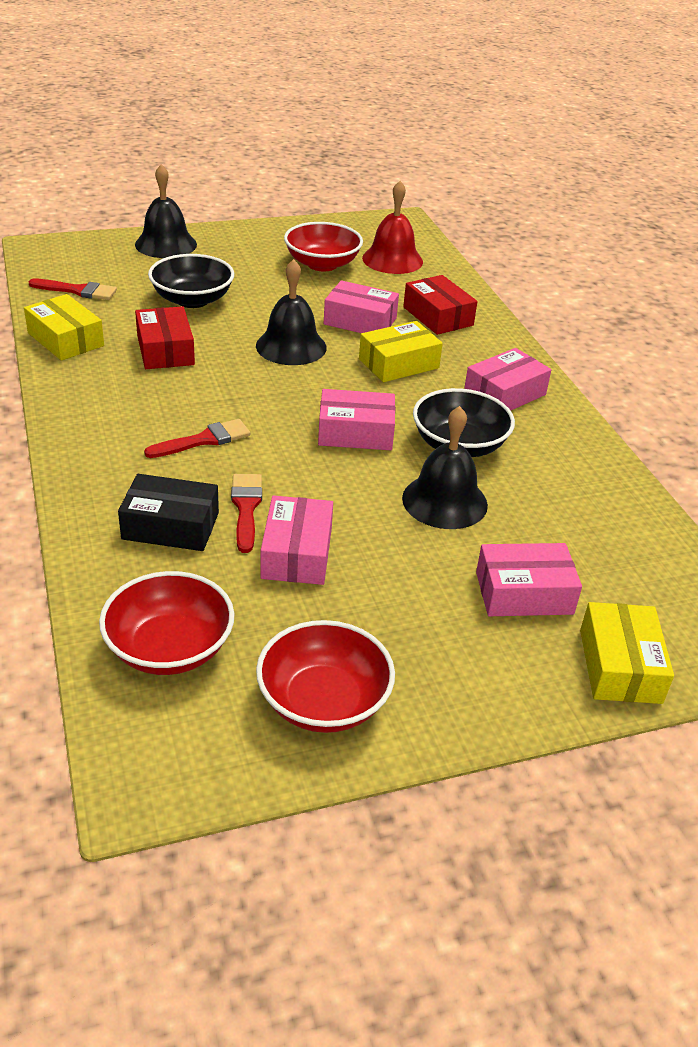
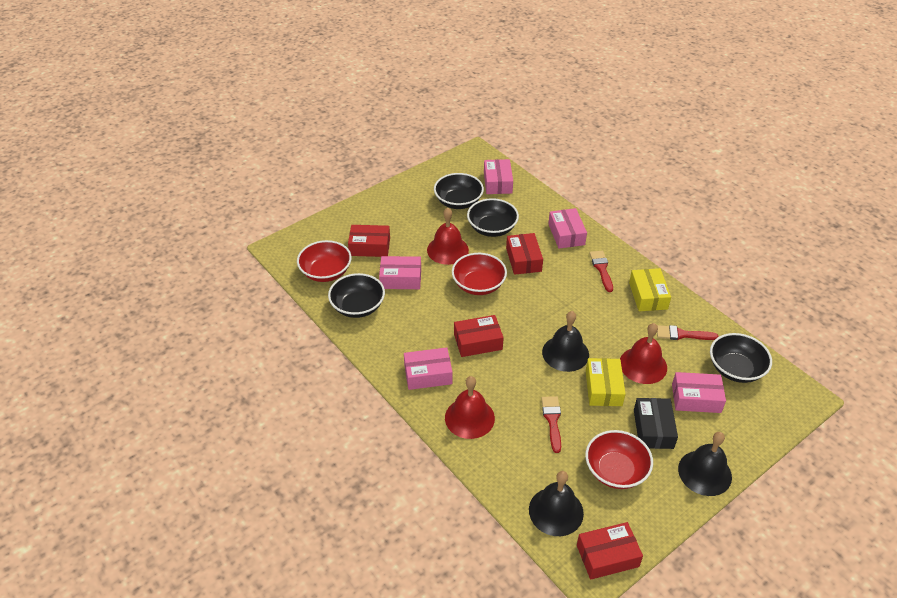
black bowl: [148,254,234,308] [413,388,515,457] = 2 -> [328,273,385,318] [434,173,484,209] [467,198,519,237] [710,333,772,383] = 4
red bell: [362,181,423,274] = 1 -> [427,208,469,265] [445,376,495,439] [620,323,667,384] = 3
red box: [135,306,195,369] [403,275,477,335] = 2 -> [348,225,390,257] [454,315,504,357] [506,233,543,275] [577,522,643,580] = 4
yellow box: [24,294,104,361] [359,321,443,382] [580,602,674,704] = 3 -> [586,358,626,406] [629,268,671,311] = 2

